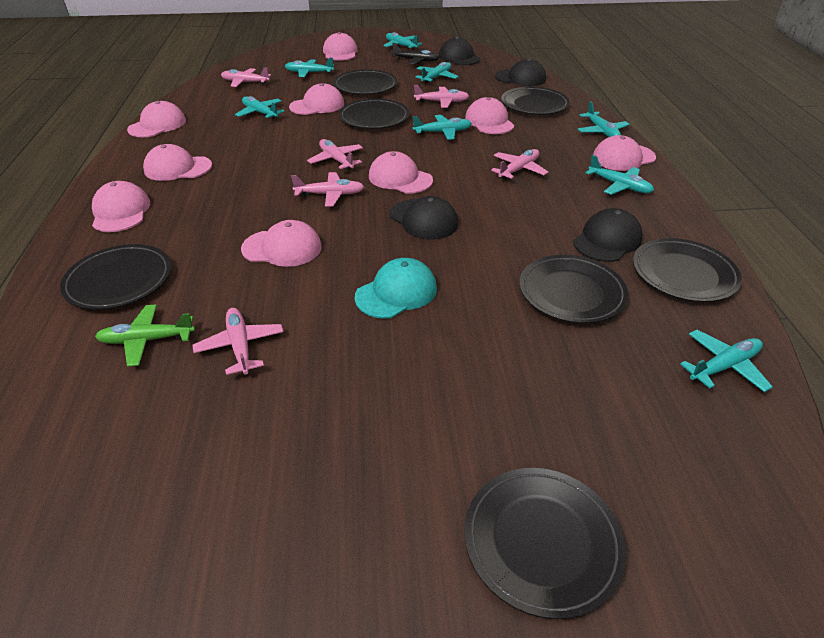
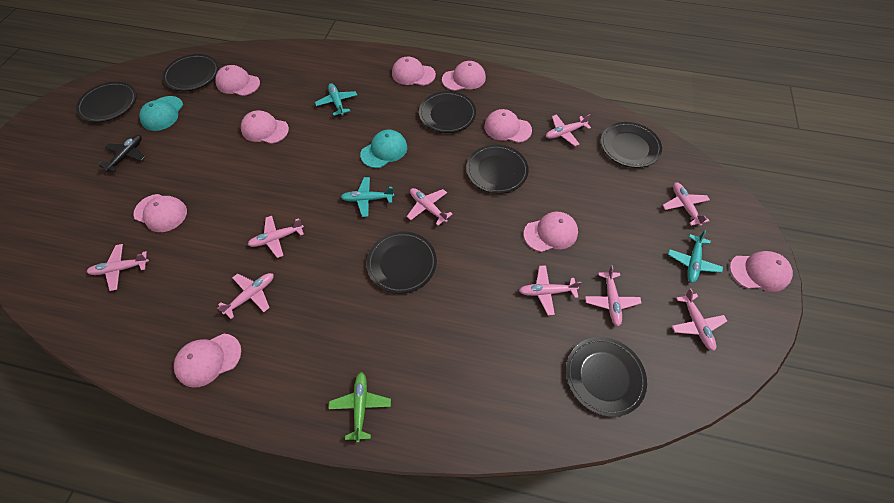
black cap: [390,196,458,240] [439,37,480,65] [495,59,546,86] [573,208,643,262] = 4 -> none = 0
pink plane: [192,308,283,375] [221,68,271,87] [291,172,364,207] [307,139,363,170] [414,85,469,108] [491,149,548,179] = 6 -> [87,244,149,291] [217,273,274,319] [248,216,304,258] [407,188,453,225] [519,265,582,315] [546,114,591,146] [585,265,641,326] [663,182,710,226] [672,289,727,351] = 9
turquoise cap: [355,258,437,319] = 1 -> [139,96,183,131] [360,130,407,168] = 2
turquoise plane: [235,96,284,120] [285,58,334,77] [383,32,422,50] [413,115,472,140] [415,62,459,84] [578,101,630,137] [586,155,654,195] [680,330,773,392] = 8 -> [315,83,357,116] [341,177,394,217] [668,230,723,283] = 3

